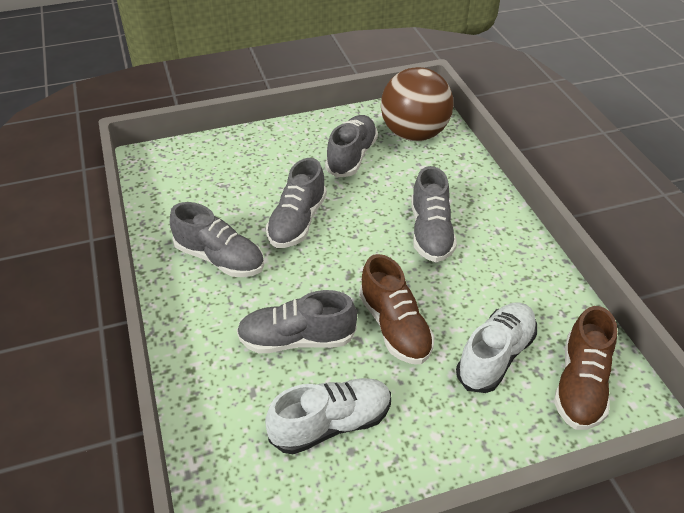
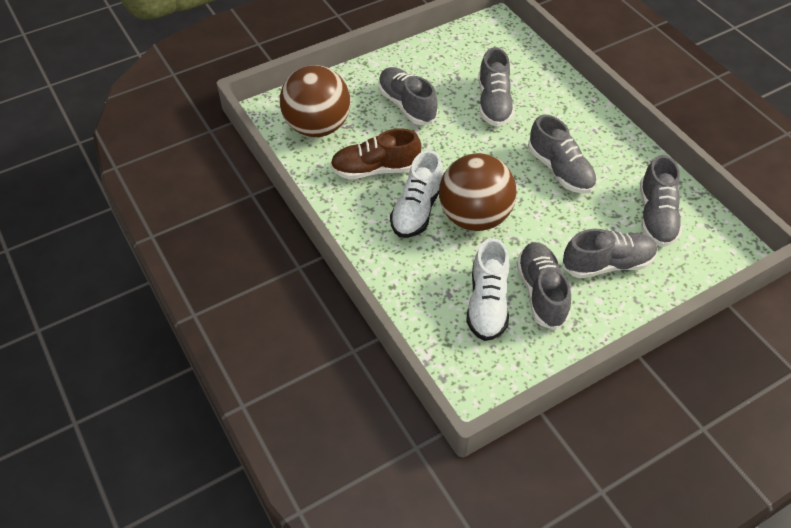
brown ball: [381,67,454,141] = 1 -> [280,65,350,137] [439,153,517,231] = 2
brown shoe: [359,254,435,364] [554,306,617,430] = 2 -> [330,128,421,179] = 1
grey shoe: [170,202,264,277] [237,290,357,353] [266,158,327,248] [325,115,378,177] [411,166,457,262] = 5 -> [378,67,438,125] [479,47,515,127] [516,242,571,330] [528,114,597,194] [562,229,657,279] [640,155,682,247] = 6

